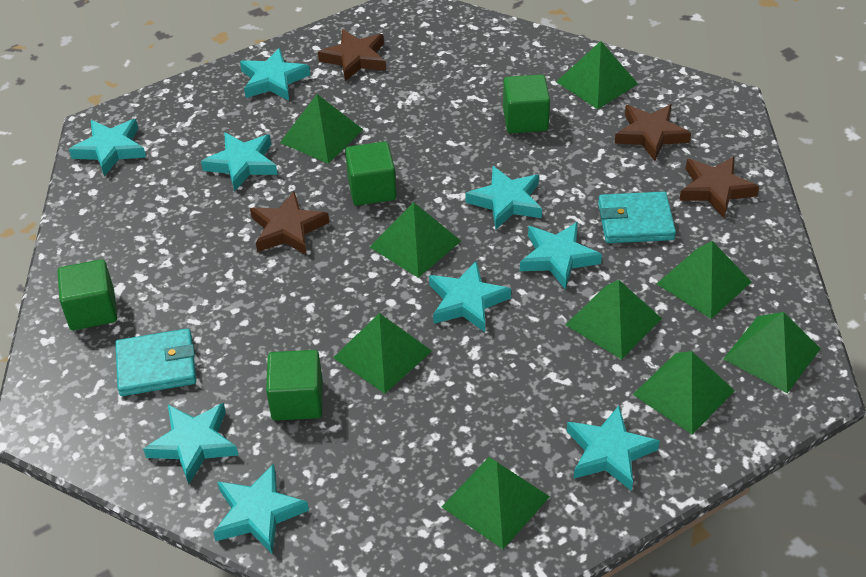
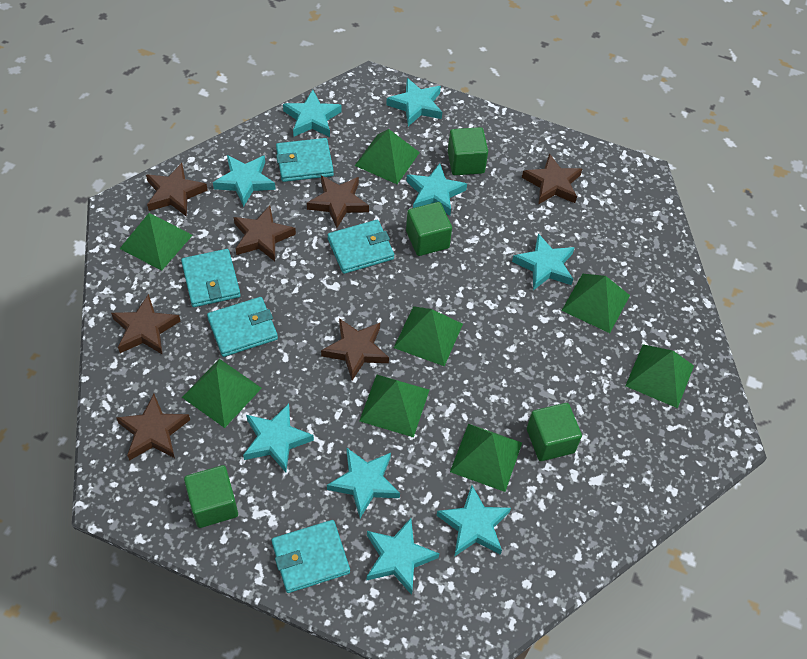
brown star: [250,191,329,255] [318,29,386,81] [614,104,691,161] [679,157,759,218] = 4 -> [111,294,180,355] [116,394,190,461] [146,163,208,217] [234,206,296,261] [307,175,369,228] [321,318,389,381] [522,153,582,205] = 7
green pyramid: [280,94,363,164] [333,313,432,394] [370,202,461,278] [442,457,550,549] [556,41,638,109] [565,280,662,359] [633,351,735,434] [657,241,751,319] [723,312,821,393] = 9 -> [120,213,193,271] [182,359,262,428] [355,129,420,184] [359,375,429,437] [394,306,463,366] [450,424,522,492] [561,274,630,333] [625,344,694,408] = 8
turquoise wallet: [115,328,196,396] [598,192,676,243] = 2 -> [181,249,241,307] [207,297,278,357] [272,520,350,593] [276,138,334,182] [327,220,394,274] = 5

